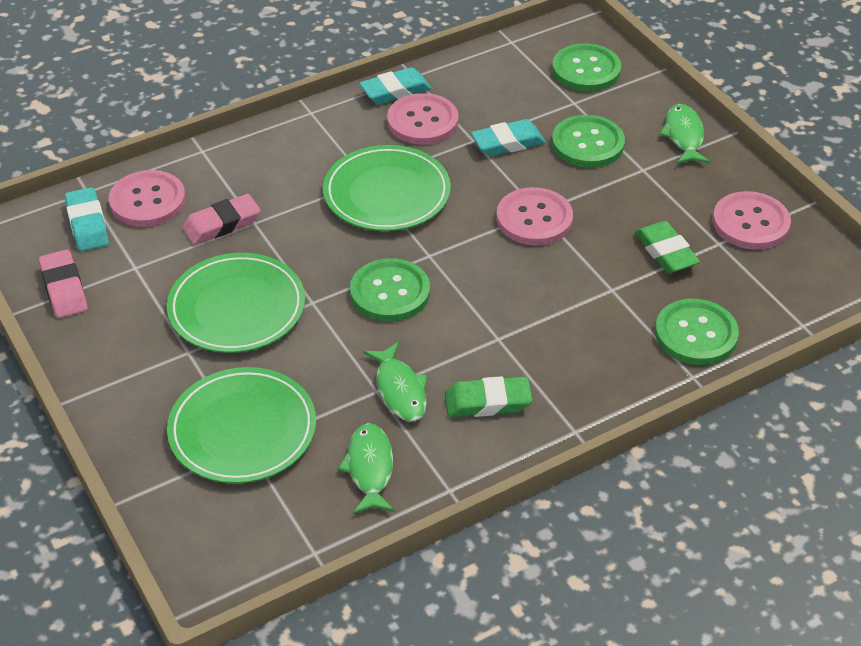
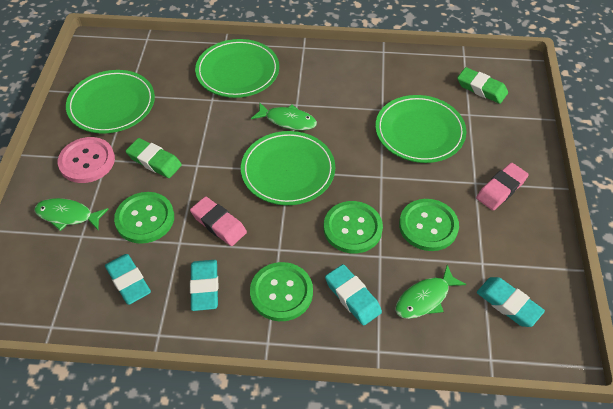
green plate: [167,253,305,353] [167,367,316,484] [323,145,451,231] = 3 -> [66,70,155,134] [195,39,279,98] [241,131,335,205] [376,95,466,163] = 4
pink button: [109,170,186,227] [387,93,459,145] [497,187,573,245] [713,191,791,250] = 4 -> [58,137,115,183] = 1
turquoise eraser: [65,187,109,251] [359,67,431,104] [471,119,545,156] = 3 -> [105,254,151,305] [190,260,218,311] [325,264,382,326] [477,277,545,327] = 4

